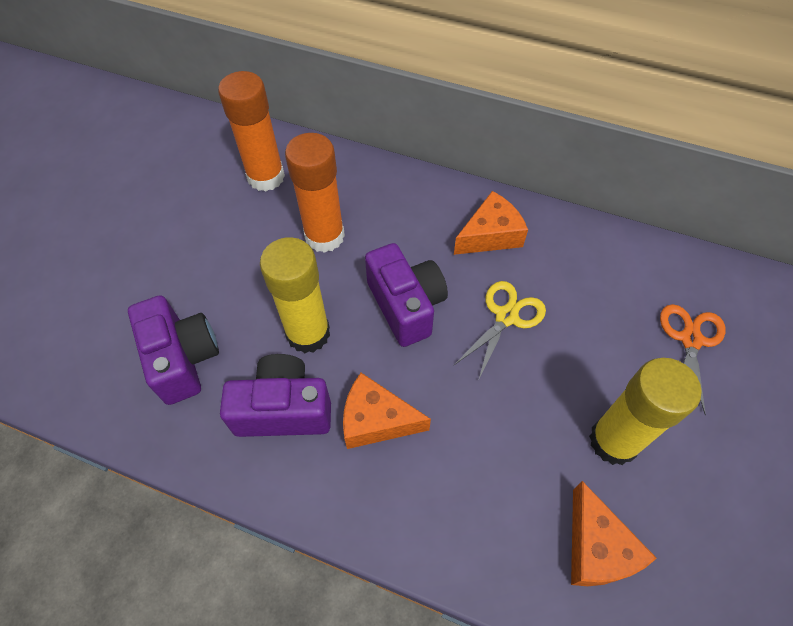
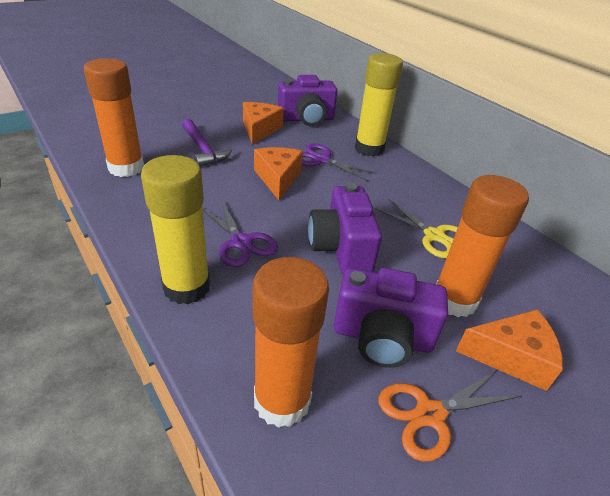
orange glue stick: [218,71,285,192] [285,133,345,253] = 2 -> [84,58,144,177] [253,257,329,428] [436,175,529,317] = 3
purple hammer: none = 0 -> [182,119,232,167] = 1
purple scissors: none = 0 -> [202,199,278,267] [302,143,377,181] = 2

